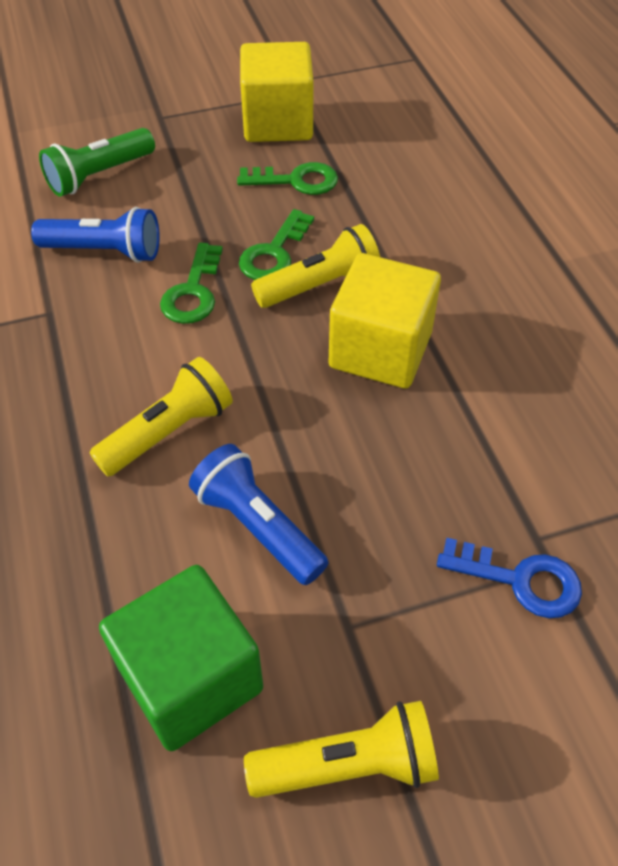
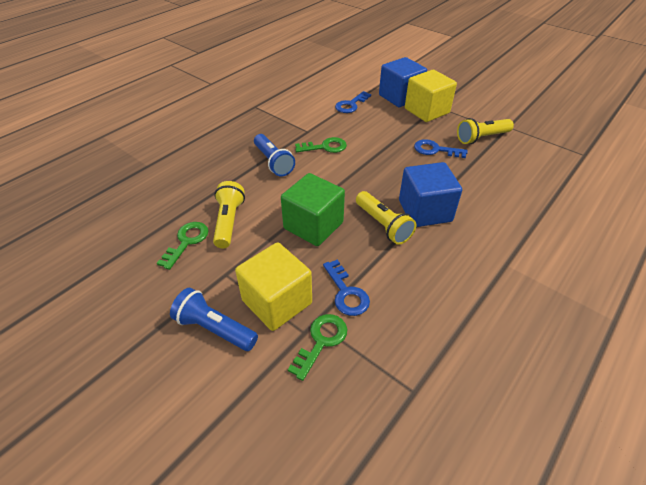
blue cube: none = 0 -> [379,57,427,107] [399,162,462,227] = 2
blue key: [437,538,582,618] = 1 -> [323,260,370,316] [335,91,371,113] [414,139,468,158] = 3
green flashlight: [39,128,155,197] = 1 -> none = 0

